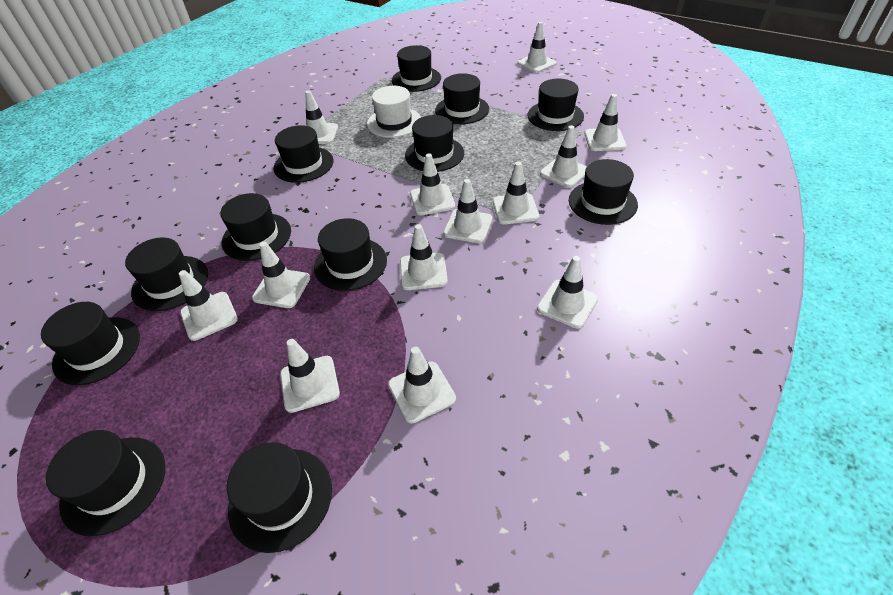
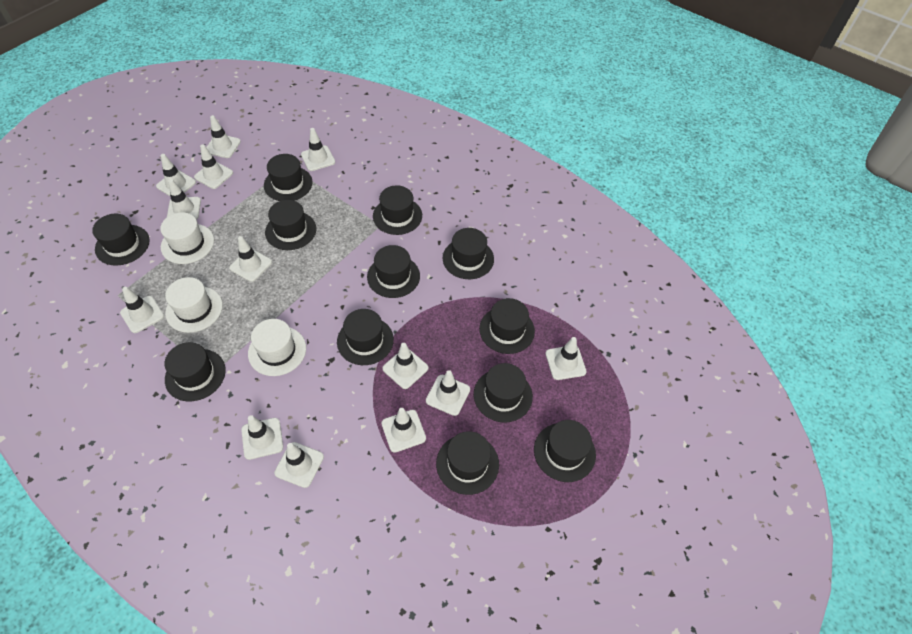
white hat: [367,86,421,138] = 1 -> [160,212,214,264] [165,277,223,333] [248,319,306,376] = 3

